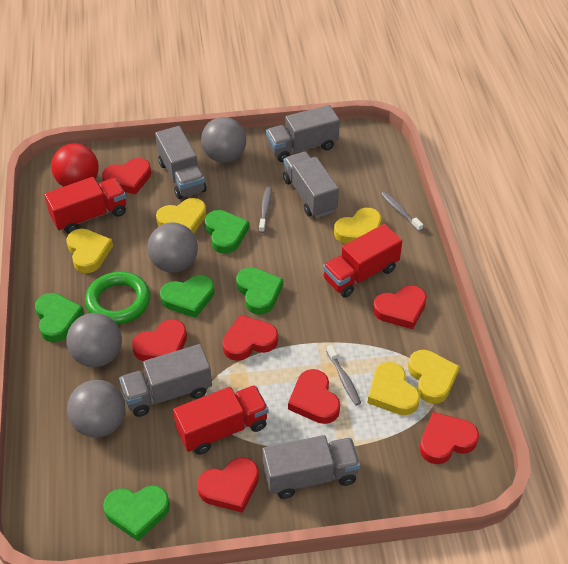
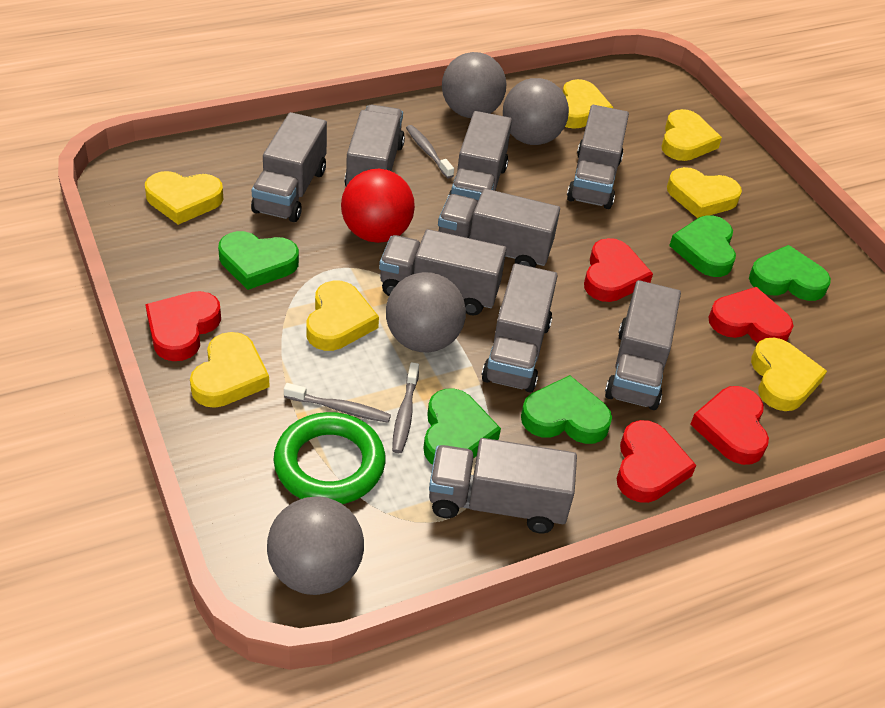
grey truck: [119,344,212,417] [155,126,207,199] [263,435,360,499] [266,105,340,162] [283,152,339,218] = 5 -> [251,112,327,222] [345,104,405,186] [379,229,506,315] [429,438,577,533] [438,189,560,267] [448,111,512,203] [482,264,558,393] [567,105,629,209] [605,280,681,410] = 9
red heart: [102,158,151,194] [132,319,187,361] [197,457,259,513] [222,315,278,361] [288,369,340,424] [373,285,427,329] [420,412,479,464] = 7 -> [145,291,221,361] [584,238,653,302] [616,420,696,503] [690,386,769,465] [709,287,793,343] = 5
red truck: [44,177,126,234] [173,385,269,455] [323,224,402,298] = 3 -> none = 0
yellow heart: [66,229,113,273] [156,198,206,234] [334,208,381,244] [368,362,420,415] [408,350,460,404] = 5 -> [145,171,224,225] [190,332,270,408] [307,280,379,351] [563,79,614,129] [662,109,722,161] [667,167,742,218] [751,338,827,411] = 7

